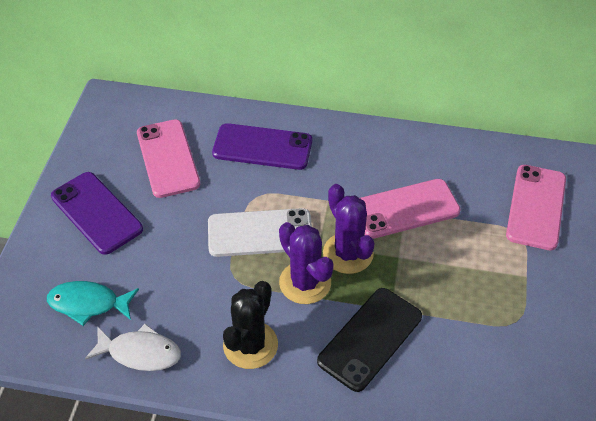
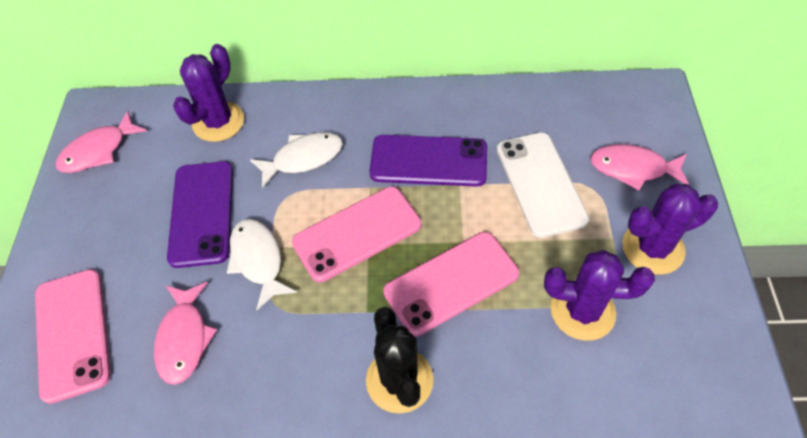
black phone: [317,288,422,392] = 1 -> none = 0
pink fish: none = 0 -> [55,111,147,173] [154,282,217,385] [590,144,689,191] = 3
purple cactus: [279,222,334,304] [323,184,375,274] = 2 -> [173,44,244,142] [544,250,655,341] [622,184,718,275] = 3
turquoise fish: [47,281,139,326] = 1 -> none = 0
white fish: [85,324,181,371] = 1 -> [227,219,297,310] [250,132,343,188] = 2

